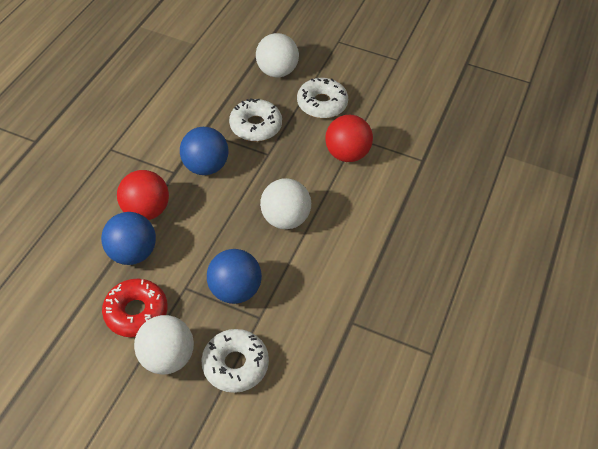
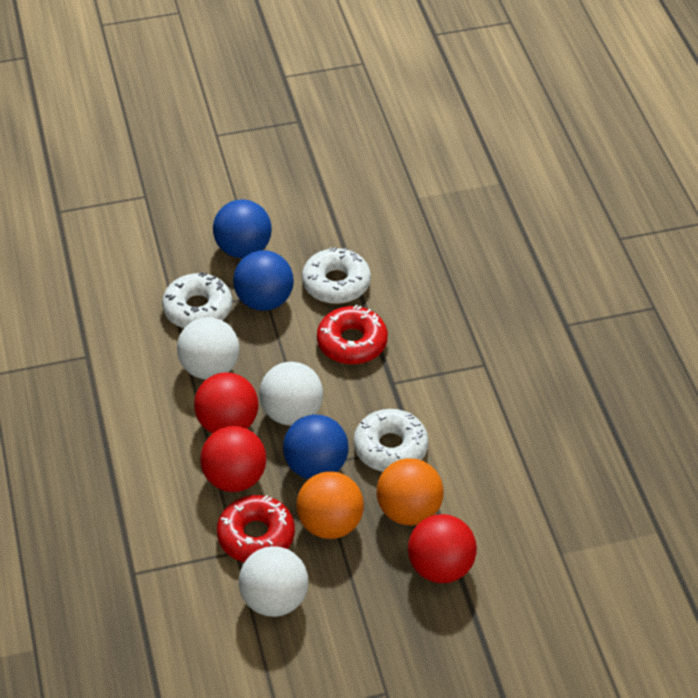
orange ball: none = 0 -> [296,472,364,539] [377,458,444,525] = 2
red ball: [117,170,169,220] [325,115,373,162] = 2 -> [194,372,258,433] [200,426,266,492] [408,514,477,583] = 3
red donut: [102,279,168,337] = 1 -> [217,495,295,562] [317,305,388,365] = 2

